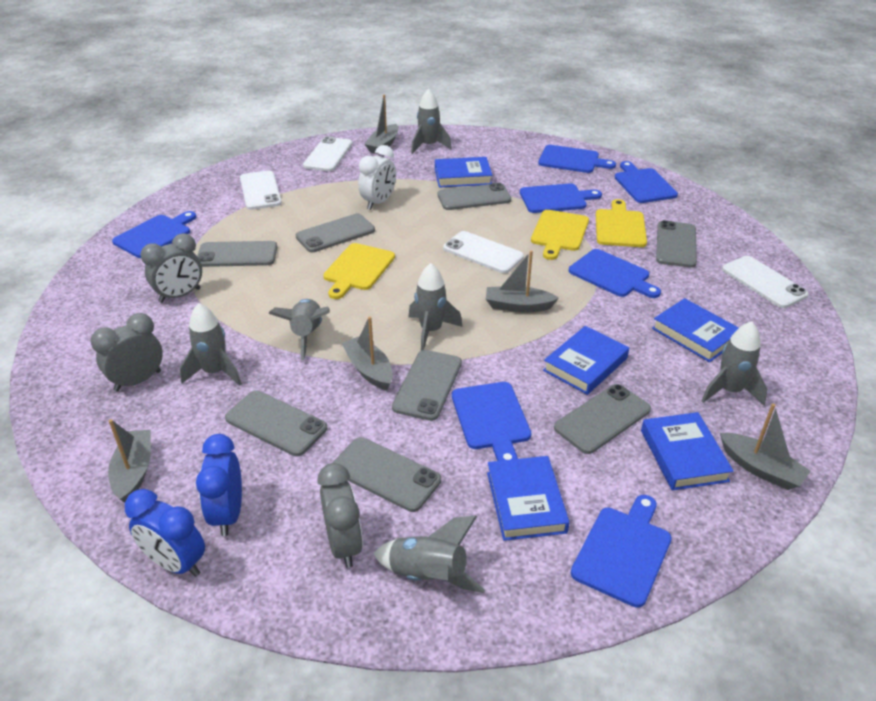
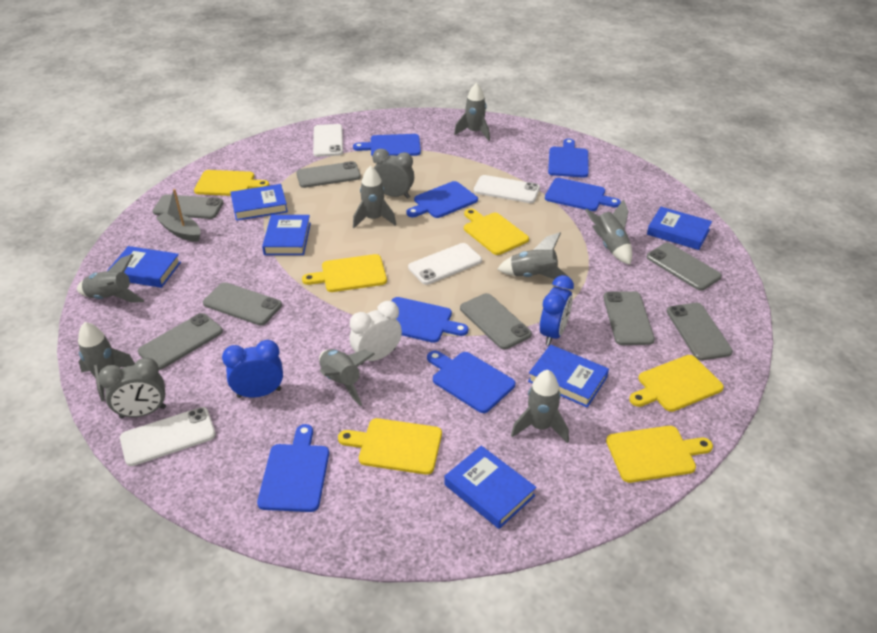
blue book: [435,157,493,188] [487,456,570,541] [543,326,629,395] [641,412,734,490] [652,298,739,362] = 5 -> [107,246,181,288] [230,184,288,221] [262,215,311,255] [444,446,536,529] [528,344,609,407] [647,207,712,250] = 6
grey boat: [108,419,151,503] [342,317,393,391] [365,95,398,154] [486,250,559,312] [720,404,811,490] = 5 -> [156,189,201,242] = 1
grey clock: [90,313,163,391] [140,233,202,303] [318,463,363,568] = 3 -> [98,358,166,418] [372,149,414,199] = 2
grey rocket: [180,303,242,386] [269,299,330,361] [373,515,485,593] [408,263,462,351] [411,89,452,154] [701,321,768,405] = 6 -> [77,254,145,303] [78,322,135,402] [319,349,375,406] [353,166,396,228] [454,83,490,141] [497,232,569,279] [511,370,569,443] [585,199,632,265] = 8
yellow cutting board: [323,243,395,299] [531,210,589,260] [596,199,647,247] = 3 -> [194,170,269,196] [302,254,387,292] [338,418,442,475] [464,208,529,255] [606,426,713,483] [629,355,724,412] = 6

